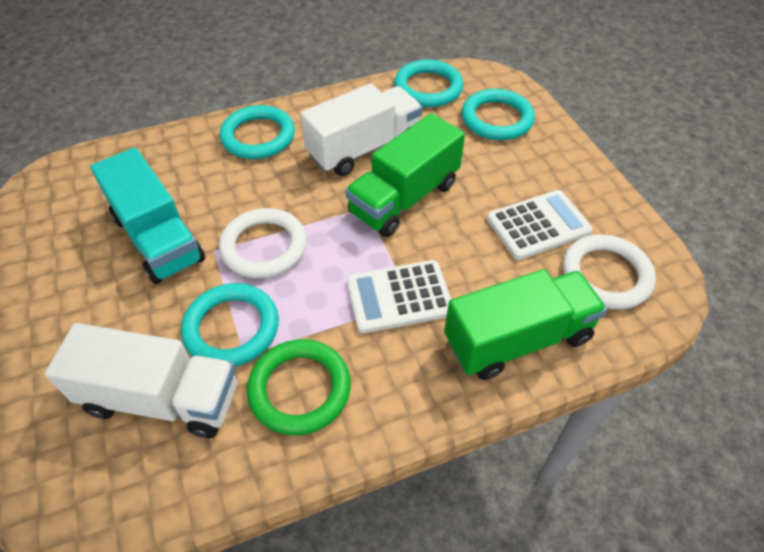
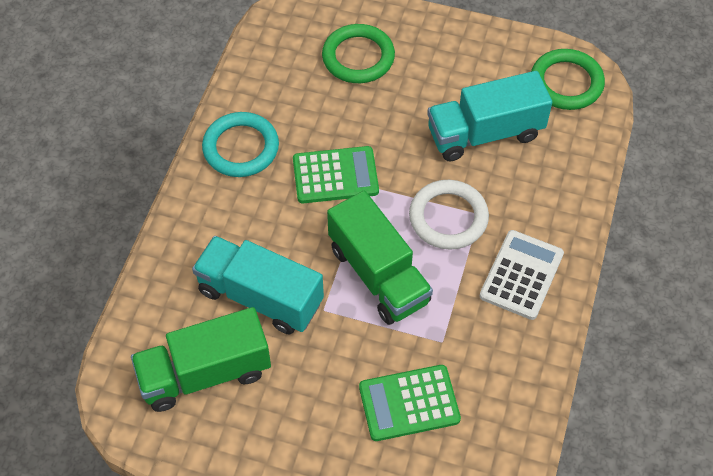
green calculator: none = 0 -> [293,146,379,203] [359,365,461,441] = 2
green ring: [247,339,351,435] = 1 -> [322,24,395,83] [531,49,605,110] = 2
turquoise ring: [181,283,279,367] [220,105,295,159] [394,60,463,107] [462,89,535,140] = 4 -> [202,112,279,177] = 1
turquoise truck: [90,147,205,284] = 1 -> [192,236,324,335] [427,71,552,161] = 2
white calculator: [347,260,451,333] [487,190,593,260] = 2 -> [480,230,564,320] = 1
white ring: [219,208,307,279] [563,234,656,310] = 2 -> [409,180,489,250] = 1
white truck: [45,323,237,438] [301,83,423,176] = 2 -> none = 0

